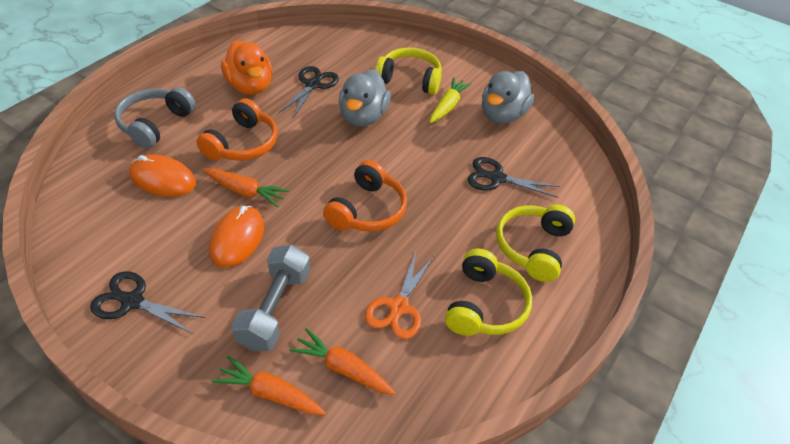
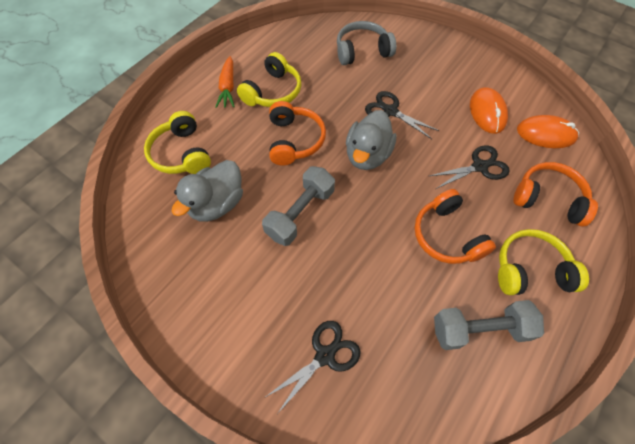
grey dumbbell: [232,245,310,351] = 1 -> [262,166,335,246] [434,300,544,350] = 2
orange carrot: [203,168,289,207] [212,356,326,415] [290,328,395,395] = 3 -> [215,56,235,108] = 1
orange duck: [221,40,272,95] = 1 -> none = 0
orange headphones: [197,98,278,161] [323,160,407,232] = 2 -> [269,101,326,166] [414,189,496,264] [513,162,598,227] = 3
orange scissors: [365,252,434,339] = 1 -> none = 0
yellow carrot: [430,77,472,123] = 1 -> none = 0

